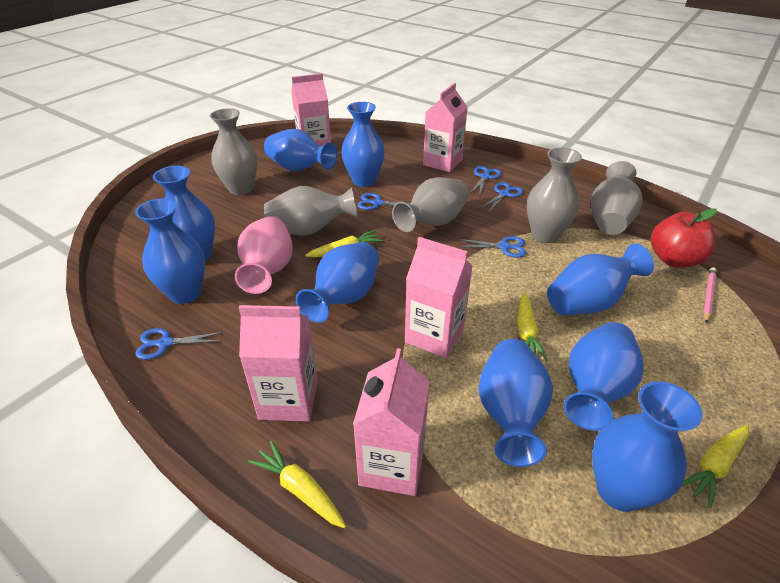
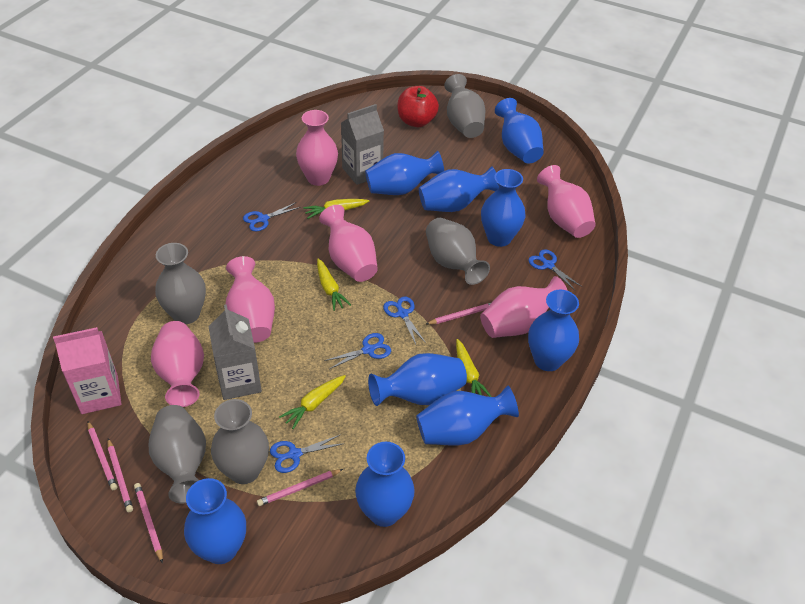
grey carton: none = 0 -> [208,304,262,400] [341,104,384,185] = 2
pink carton: [239,305,318,422] [291,73,331,147] [353,348,430,496] [405,237,473,358] [423,83,468,172] = 5 -> [53,327,121,414] = 1
pink pencil: [703,267,716,323] = 1 -> [88,421,117,490] [107,438,133,512] [134,483,163,563] [257,469,343,506] [426,303,491,324] = 5
pink vase: [235,216,293,294] = 1 -> [151,321,204,407] [226,256,275,343] [296,110,338,186] [319,205,378,282] [480,276,568,338] [537,165,596,238] = 6

